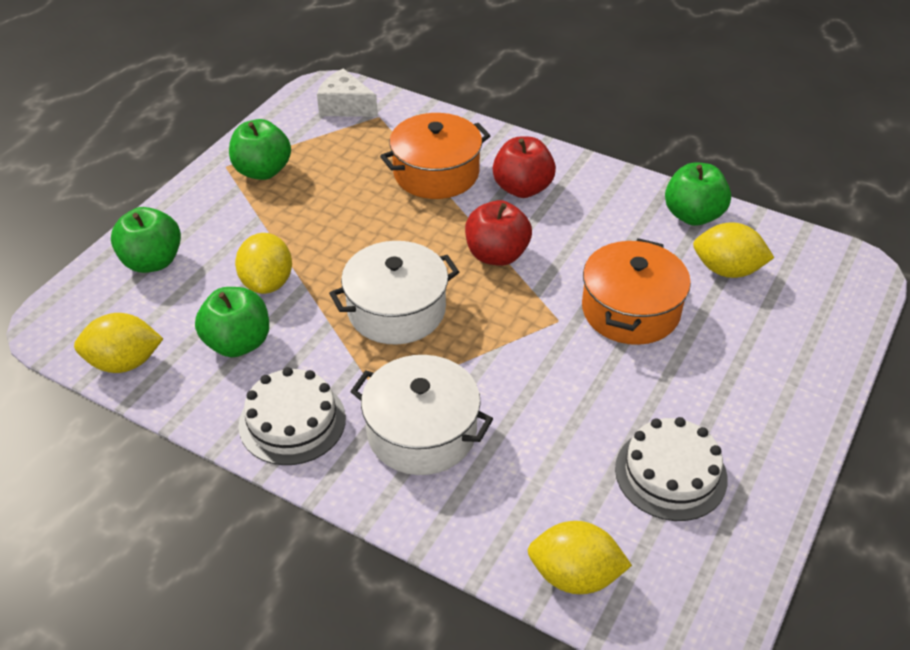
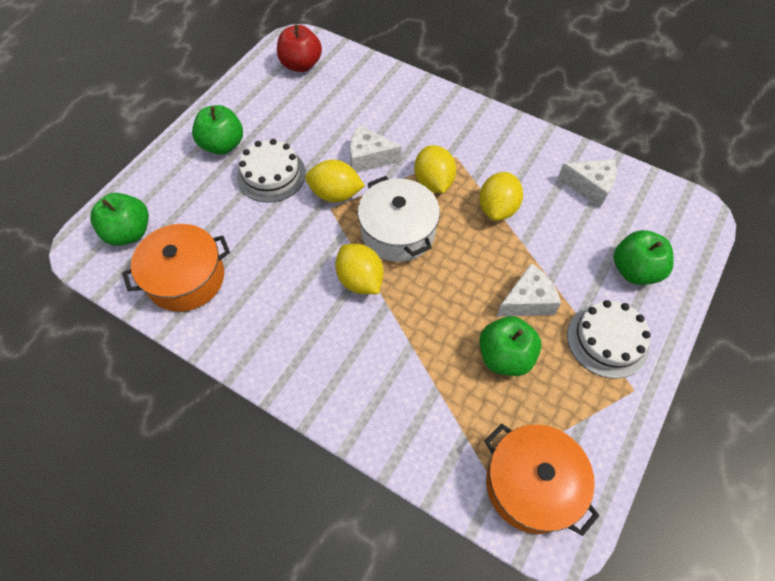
red apple: [465,200,532,266] [493,137,556,198] = 2 -> [277,25,322,72] = 1
white cheese: [317,69,378,117] = 1 -> [350,125,402,173] [497,263,561,316] [558,159,617,208] = 3
white pot: [329,241,459,345] [350,355,493,475] = 2 -> [358,176,440,262] = 1

